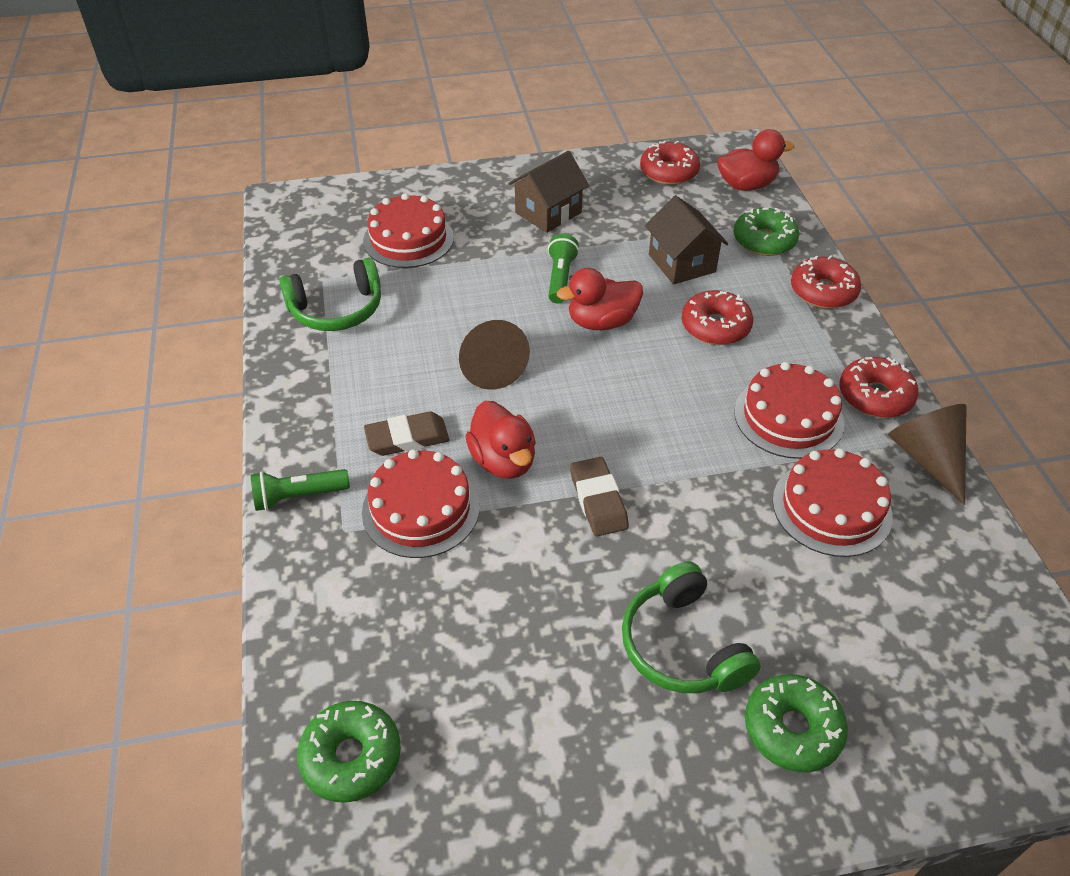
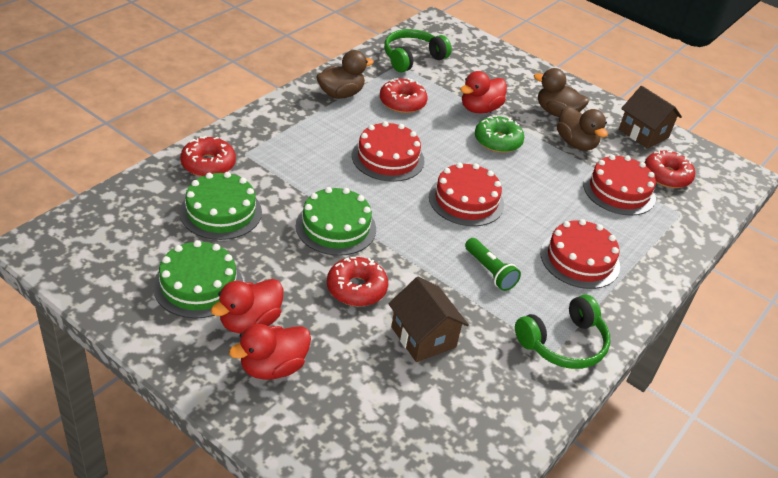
brown cone: [459,320,530,390] [888,404,967,505] = 2 -> none = 0
brown duck: none = 0 -> [316,50,374,99] [534,68,589,117] [557,106,608,151] = 3
brown eraser: [364,411,449,456] [570,457,629,537] = 2 -> none = 0
green cake: none = 0 -> [153,240,243,318] [180,172,262,240] [296,187,376,256] = 3
green donut: [297,701,401,803] [733,208,799,256] [745,674,848,772] = 3 -> [475,116,524,153] = 1
green flashlight: [251,469,350,511] [548,234,579,303] = 2 -> [465,238,521,291] = 1

